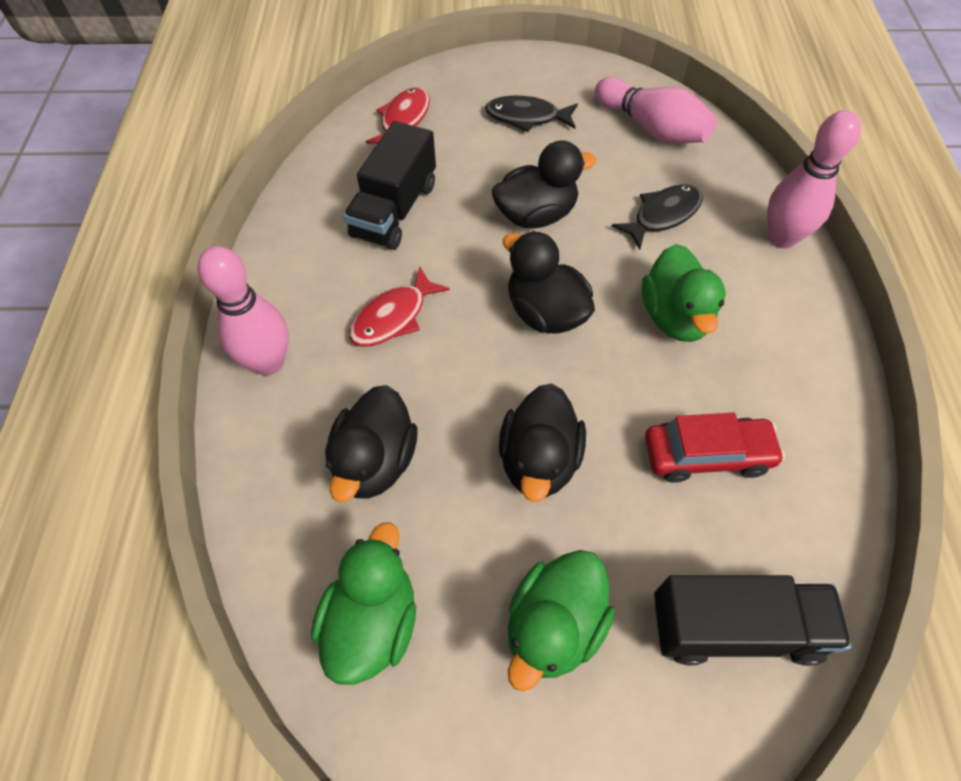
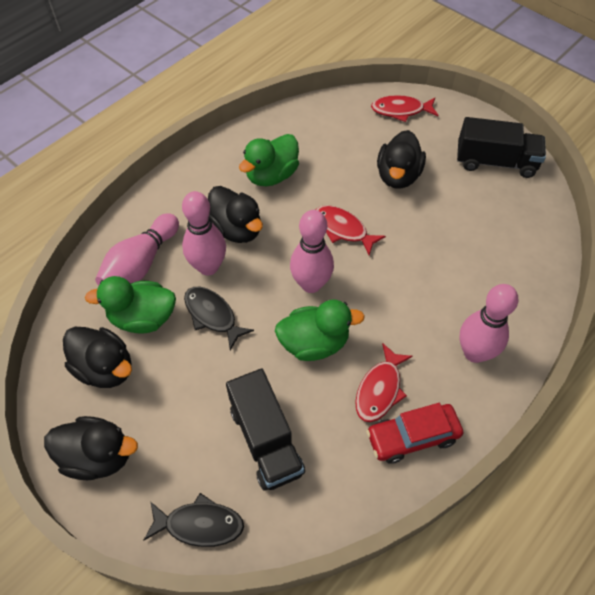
pink bowling pin: [198,246,289,375] [595,77,717,144] [767,110,861,249] = 3 -> [95,213,179,286] [182,191,226,276] [290,210,334,293] [460,284,519,363] = 4
red fish: [349,267,450,346] [366,87,430,144] = 2 -> [316,205,386,255] [355,343,413,422] [371,95,439,122] = 3

